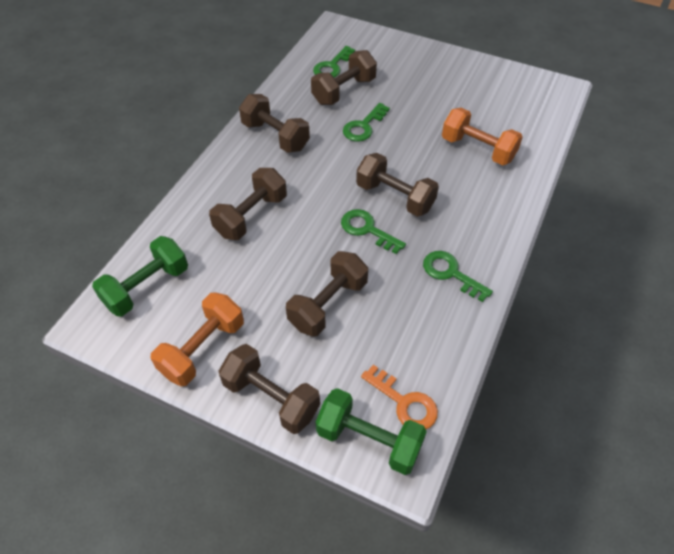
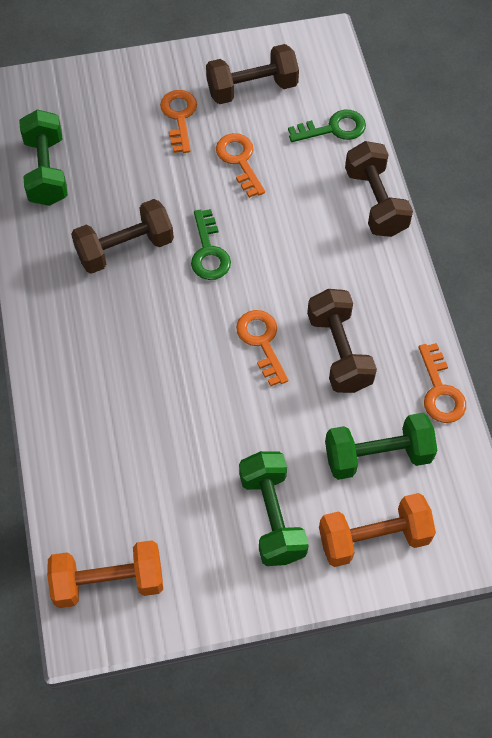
brown dumbbell: [209,168,287,240] [219,344,320,434] [239,94,310,153] [286,251,368,336] [311,50,377,105] [356,153,439,217] = 6 -> [71,199,174,274] [206,44,299,104] [307,289,377,393] [345,141,413,237] = 4
green dumbbell: [92,236,188,317] [316,388,427,475] = 2 -> [19,110,68,206] [239,451,309,566] [325,413,437,480] = 3
green key: [313,46,355,78] [341,209,406,254] [343,103,390,142] [423,251,493,302] = 4 -> [191,209,231,280] [288,109,366,142] = 2
orange key: [361,365,438,429] = 1 -> [160,90,197,153] [216,133,265,198] [236,310,288,386] [418,343,466,423] = 4

